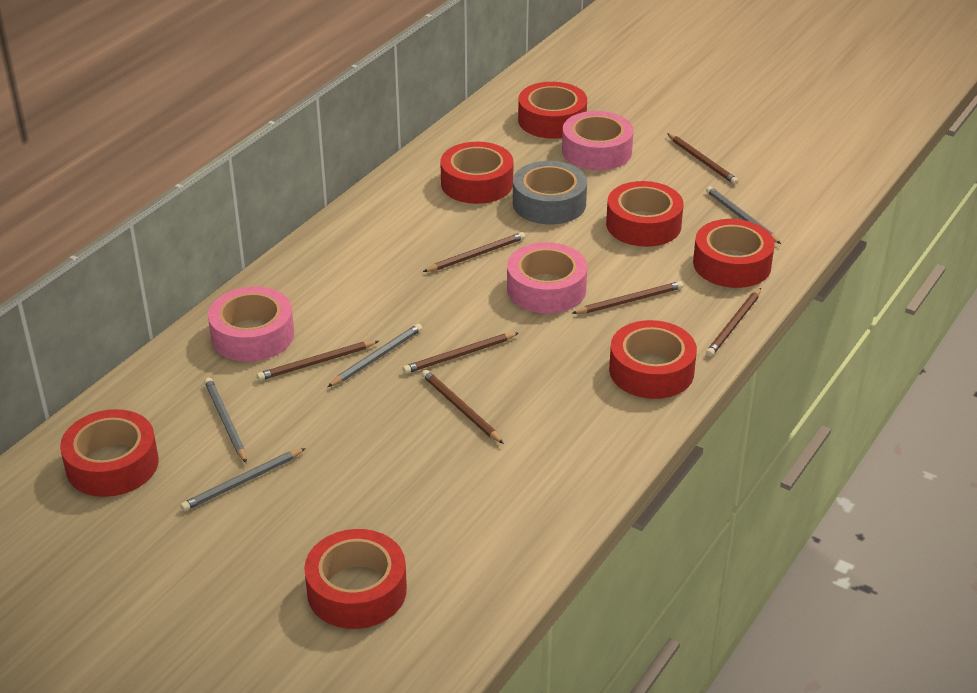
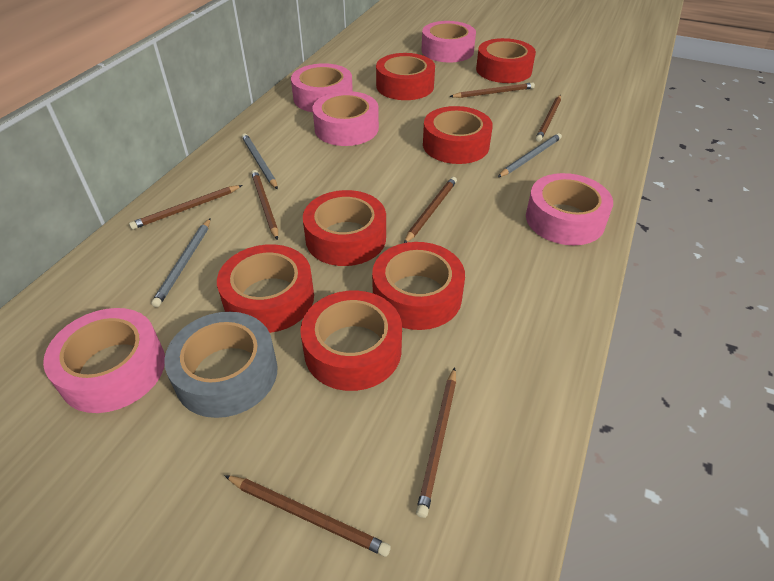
grey pencil: [181,448,306,511] [204,377,247,463] [328,324,422,387] [706,186,781,244] = 4 -> [151,218,211,307] [242,133,278,190] [498,133,562,177] = 3
pink tape: [208,286,294,362] [507,242,587,314] [562,111,633,170] = 3 -> [43,308,165,413] [291,63,353,112] [312,91,379,146] [421,21,476,62] [526,173,613,245] = 5

